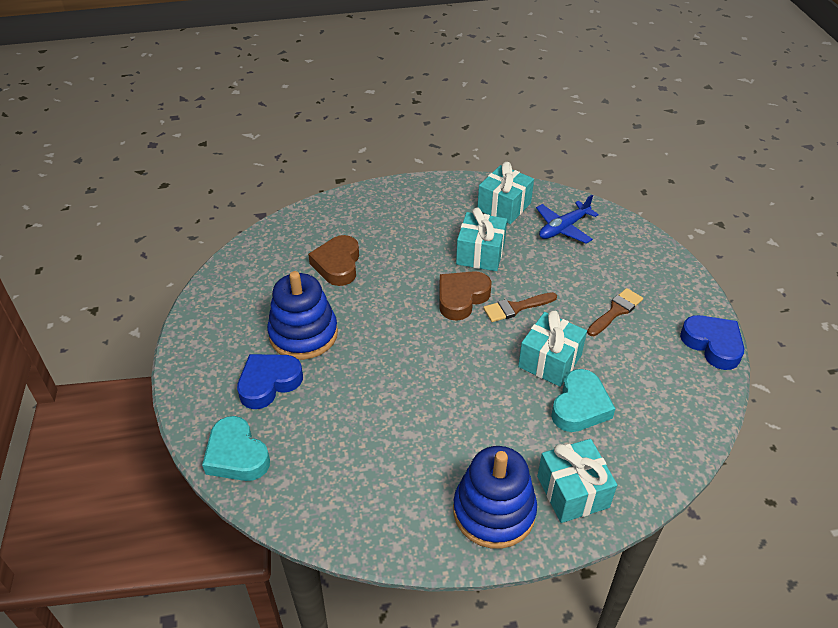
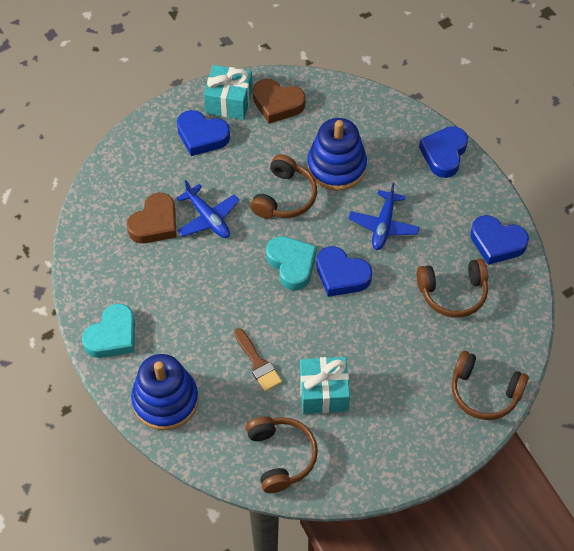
blue heart: [237,354,303,409] [680,315,745,370] = 2 -> [177,110,230,156] [316,246,372,297] [419,126,468,178] [470,215,529,265] = 4
blue plane: [536,195,599,244] = 1 -> [177,180,240,238] [349,182,419,250] = 2
brown brush: [483,292,557,322] [587,288,643,336] = 2 -> [234,328,282,392] = 1
brown headphones: none = 0 -> [246,416,318,493] [250,154,317,219] [417,259,488,318] [452,351,529,420] = 4
turquoise gift: [456,208,507,271] [477,162,534,224] [518,311,587,387] [537,439,617,523] = 4 -> [204,65,253,120] [300,357,350,414] = 2

